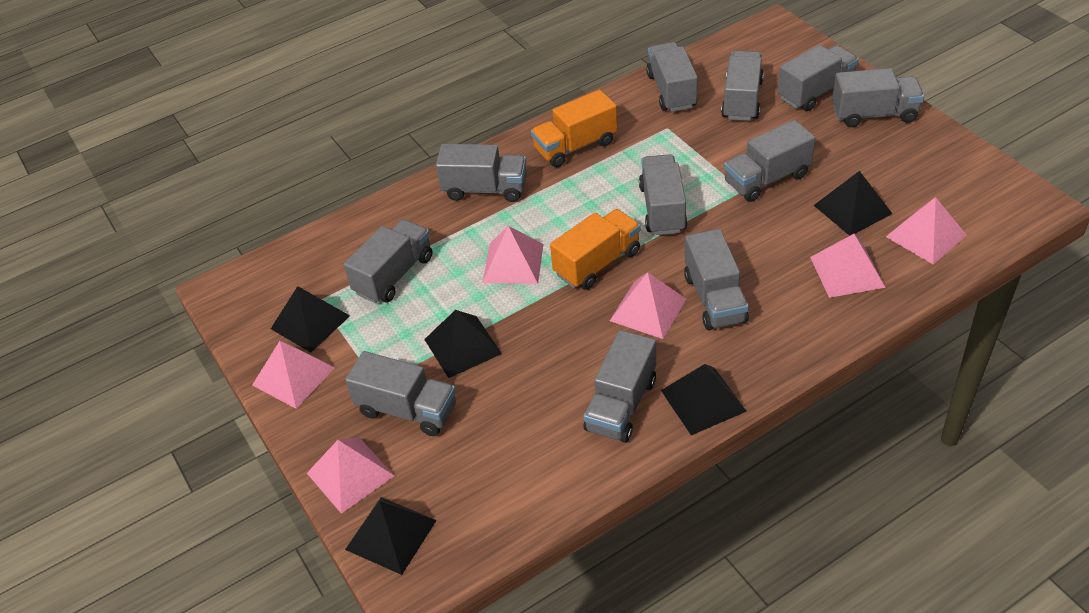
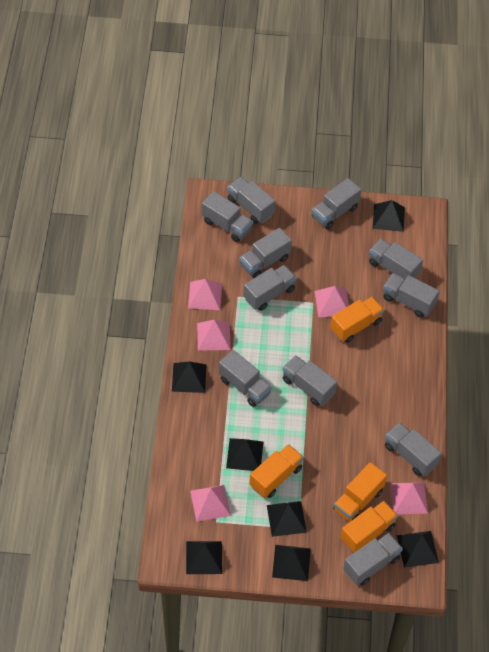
black pyramid: [271,286,350,353] [345,497,437,575] [424,310,502,378] [661,364,747,435] [814,171,893,236] = 5 -> [172,361,207,393] [186,541,222,574] [226,438,263,471] [267,501,307,537] [272,545,311,581] [373,200,405,232] [397,531,439,568] = 7
orange truck: [531,90,617,167] [550,209,641,290] = 2 -> [249,444,304,498] [330,297,384,343] [333,462,387,522] [340,501,398,553] = 4
pink pyramid: [252,341,335,409] [307,437,395,514] [483,226,543,284] [610,272,686,339] [810,234,886,298] [886,197,967,264] = 6 -> [188,279,222,310] [190,485,231,522] [197,320,231,351] [315,286,349,318] [390,482,428,514] = 5

